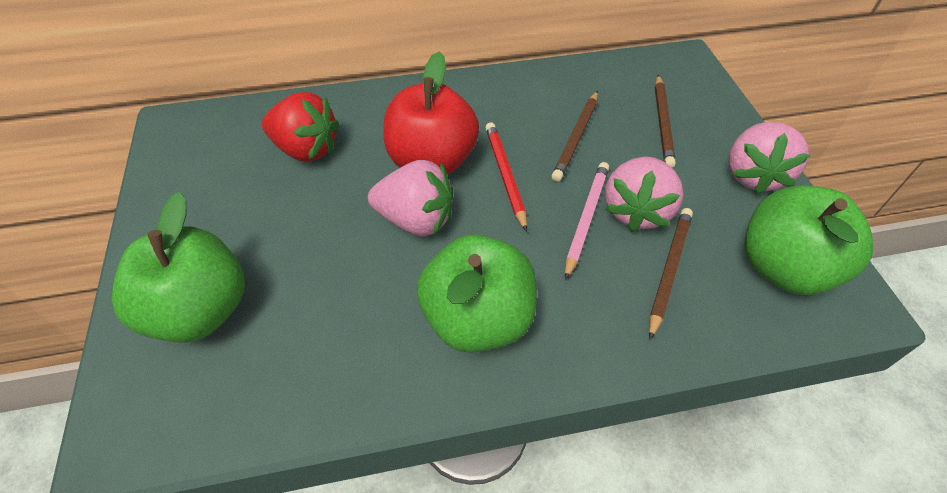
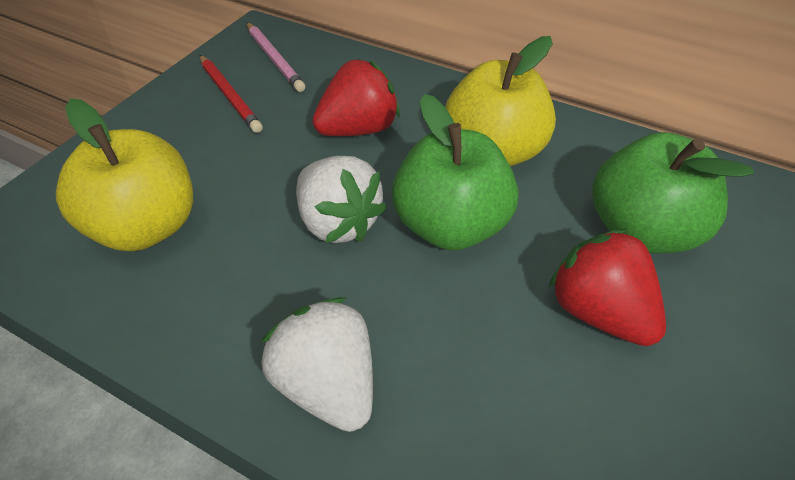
brown pencil: [551,91,598,182] [649,208,693,340] [655,75,676,168] = 3 -> none = 0
green apple: [112,192,245,343] [417,235,537,353] [744,185,873,295] = 3 -> [392,94,518,250] [592,132,754,253] = 2
pink strawberry: [368,160,453,236] [605,157,684,232] [728,122,810,195] = 3 -> none = 0
red apple: [383,52,479,175] = 1 -> none = 0
red strawberry: [262,92,339,162] = 1 -> [312,59,400,136] [548,229,666,346] = 2
white strawberry: none = 0 -> [261,297,373,432] [296,156,387,243] = 2
yellow apple: none = 0 -> [56,99,193,251] [445,36,556,166] = 2

